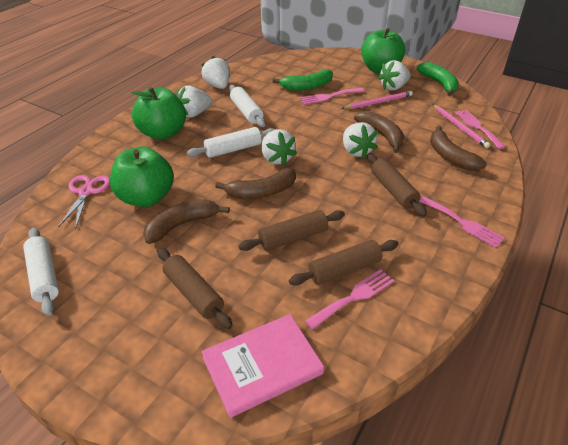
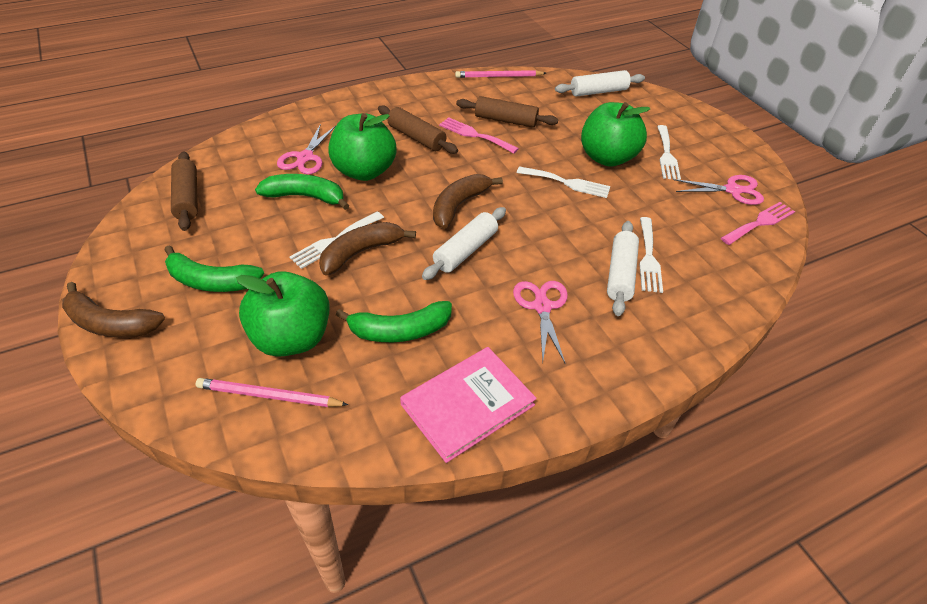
brown banana: [143,199,230,244] [215,168,296,199] [354,111,404,153] [430,125,487,171] = 4 -> [62,282,165,337] [319,222,416,275] [433,174,503,229] = 3
brown rolling pin: [157,248,233,329] [238,210,345,251] [289,240,398,285] [367,153,427,217] = 4 -> [171,151,198,231] [378,105,458,154] [456,96,558,128] = 3
green banana: [272,69,333,91] [416,62,459,96] = 2 -> [164,245,264,292] [255,174,349,210] [336,301,452,342] = 3
pink fork: [300,88,364,105] [305,269,394,329] [419,196,505,248] [455,110,506,149] = 4 -> [439,117,519,154] [721,202,795,245] = 2
pink scissors: [58,175,110,227] = 1 -> [277,124,336,174] [513,281,568,363] [673,175,764,205] = 3
white fork: none = 0 -> [289,211,384,269] [517,166,610,198] [639,217,663,293] [657,125,681,180] = 4
white strawberry: [177,85,212,118] [201,56,230,89] [261,129,297,166] [343,122,378,159] [378,60,411,91] = 5 -> none = 0

